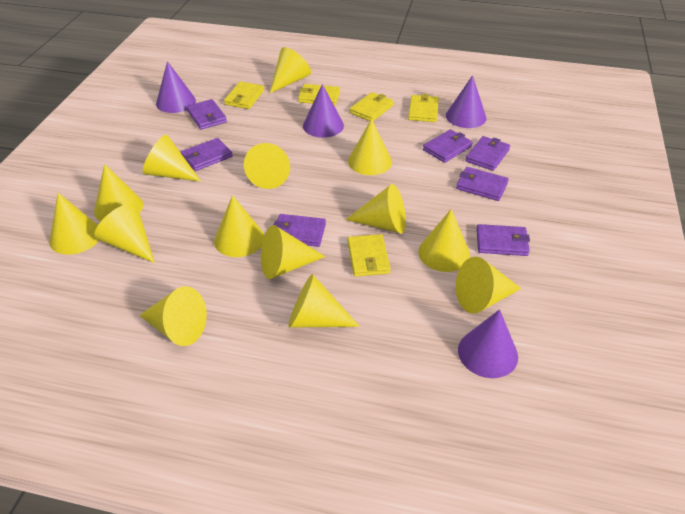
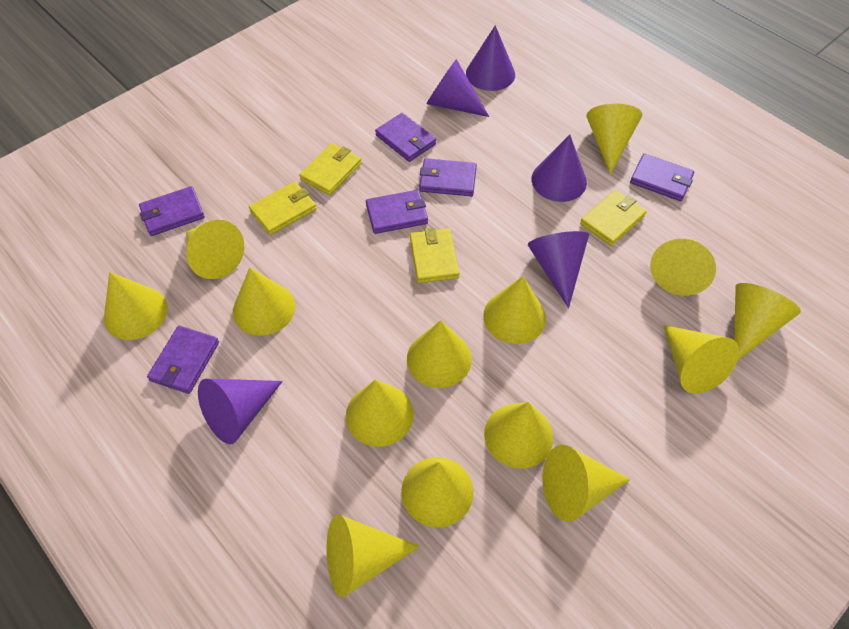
purple cone: [156,61,196,113] [303,84,344,138] [446,75,486,128] [458,309,518,378] = 4 -> [198,379,283,444] [427,59,489,117] [466,25,515,91] [528,231,589,308] [531,134,587,202] = 5
purple wallet: [181,138,233,171] [187,99,227,130] [274,214,326,247] [423,129,473,163] [456,167,509,201] [465,136,510,171] [476,224,530,256] = 7 -> [139,186,205,236] [147,326,219,394] [366,190,428,234] [375,113,436,162] [419,158,477,196] [630,153,694,201] = 6
yellow wallet: [224,81,264,109] [298,84,340,106] [348,234,391,277] [350,92,394,121] [408,94,439,122] = 5 -> [249,181,317,235] [299,143,362,195] [410,228,460,283] [580,190,647,246] = 4

